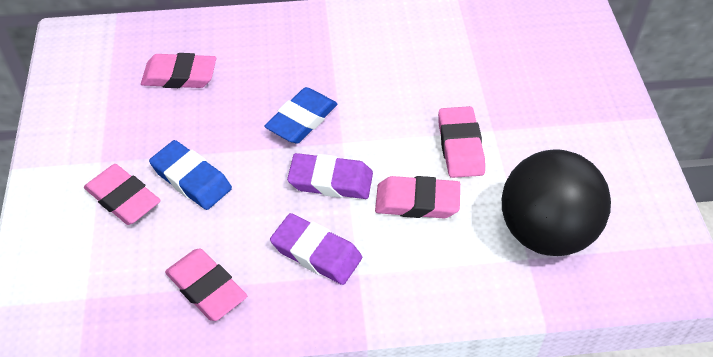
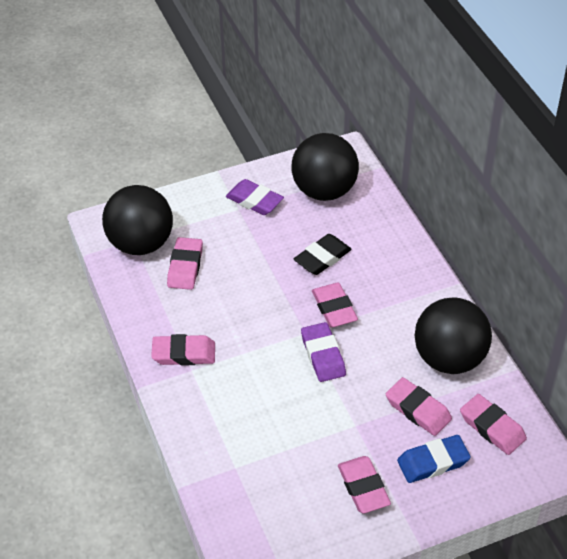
black ball: [502,150,611,256] = 1 -> [102,185,173,255] [291,133,359,201] [414,297,492,374] = 3
black eraser: none = 0 -> [294,234,352,275] = 1
blue eraser: [149,140,232,210] [264,87,337,144] = 2 -> [397,435,471,483] = 1
pink eraser: [84,164,161,225] [141,53,216,88] [165,249,247,321] [375,176,460,218] [438,106,485,178] = 5 -> [151,334,215,366] [167,237,203,290] [312,283,358,327] [338,456,391,513] [386,377,452,436] [460,394,527,455] = 6

